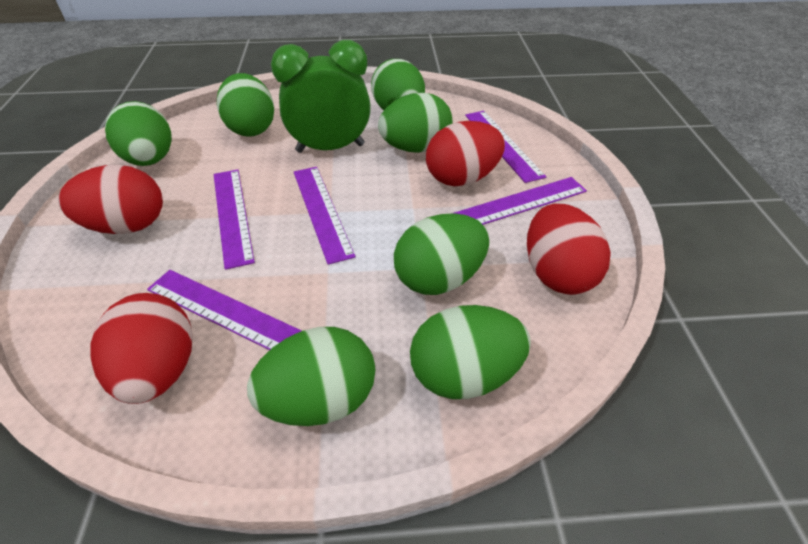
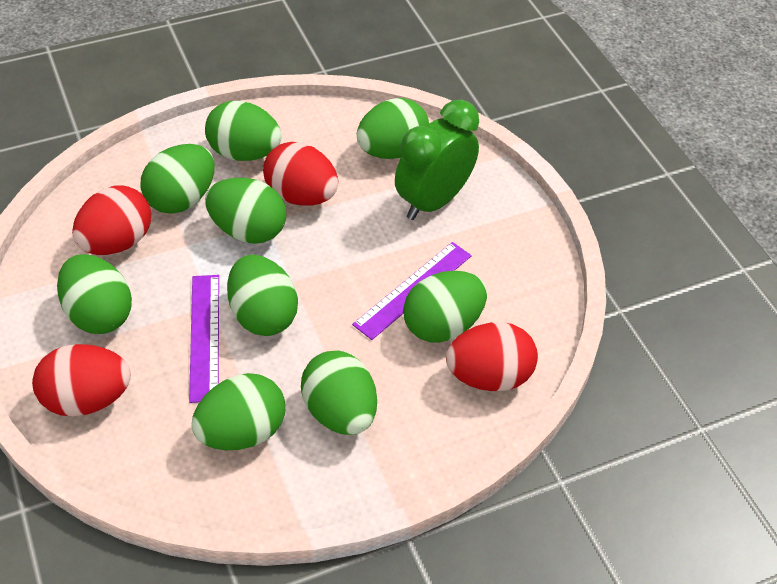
green egg: [105,101,172,166] [217,73,274,137] [247,327,375,426] [371,59,425,110] [378,93,452,153] [394,213,489,295] [410,305,531,399] = 7 -> [57,254,132,334] [141,144,215,214] [191,373,285,450] [205,101,282,161] [205,178,286,244] [227,255,298,336] [301,351,377,435] [357,98,429,159] [403,271,487,343] = 9
purple ruler: [147,270,302,350] [214,169,255,270] [294,167,356,265] [451,177,587,225] [465,111,546,183] = 5 -> [189,275,219,403] [352,242,472,340] = 2

